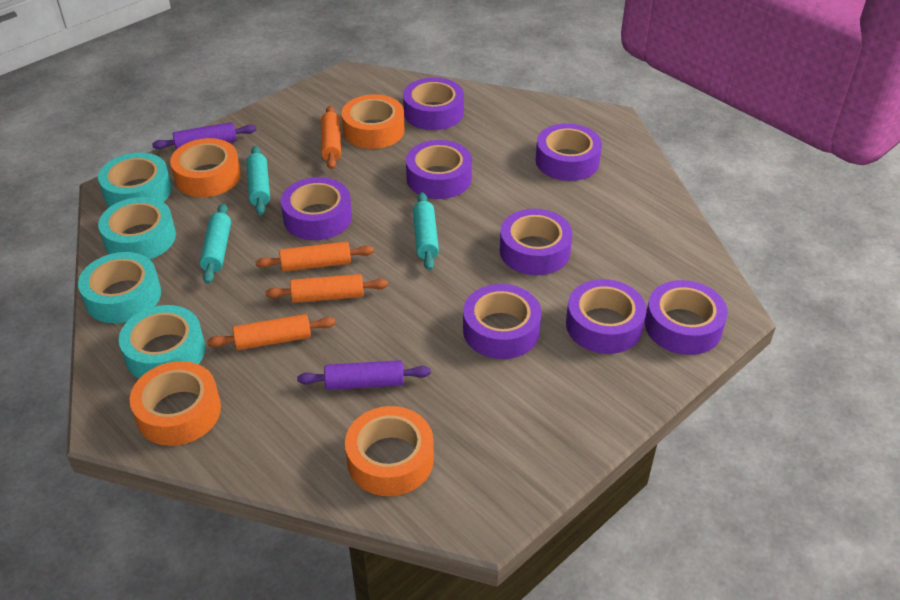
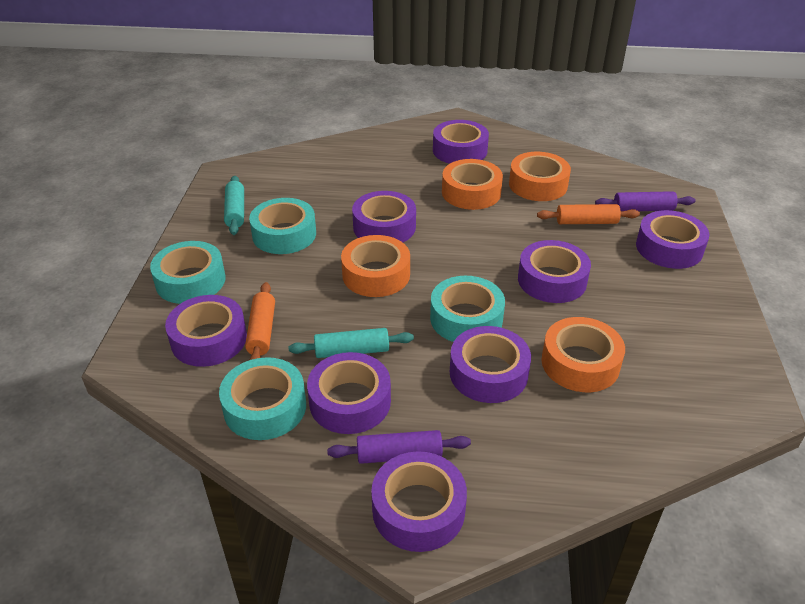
orange rolling pin: [207,314,336,350] [256,242,374,272] [265,274,388,303] [321,106,341,169] = 4 -> [245,282,275,360] [537,204,640,224] = 2
turquoise rolling pin: [200,203,231,284] [246,146,270,215] [413,192,439,271] = 3 -> [224,176,244,235] [288,328,414,358] = 2

